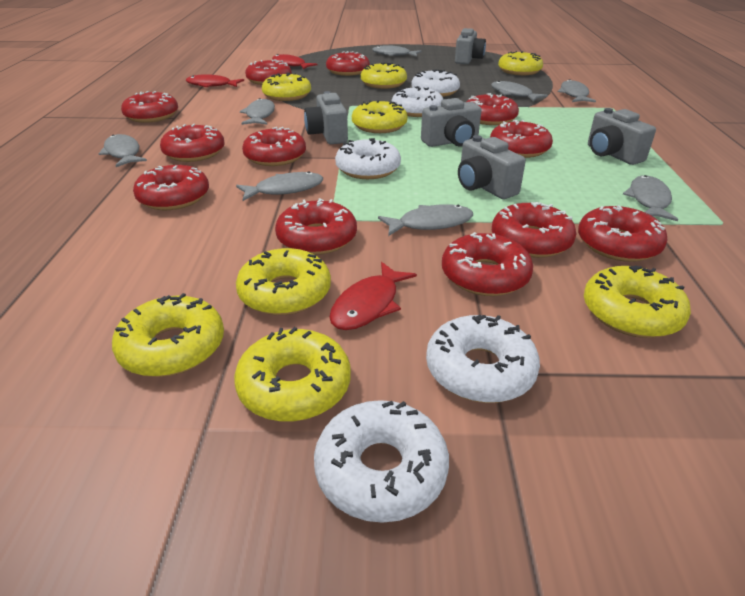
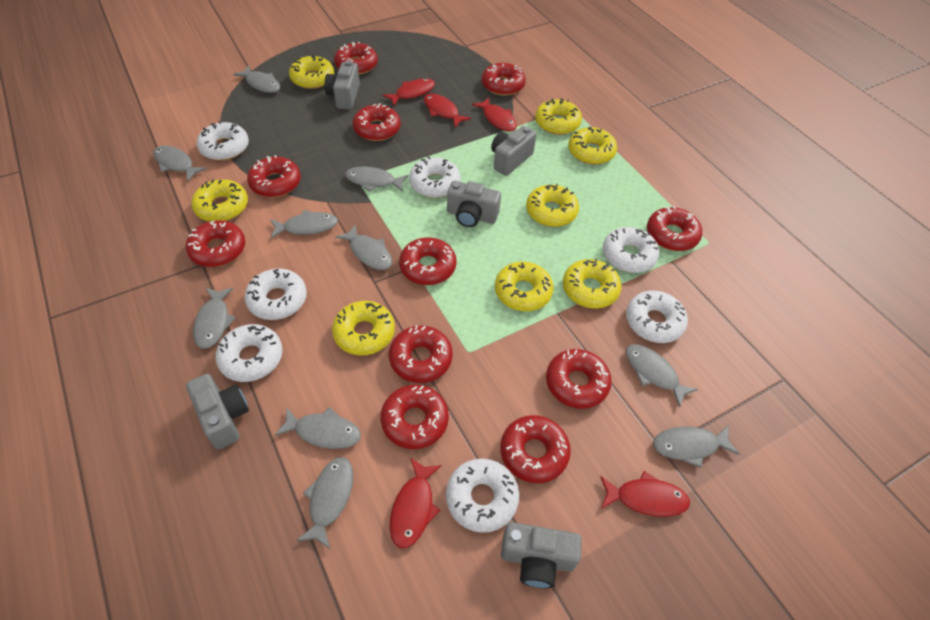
grey fish: [98,134,147,167] [236,171,323,201] [240,98,275,125] [372,45,421,57] [378,204,473,236] [491,81,548,102] [558,79,596,102] [623,175,678,221] = 8 -> [153,145,207,181] [193,287,236,349] [233,66,280,93] [270,210,338,238] [275,407,361,449] [296,457,353,549] [336,224,392,270] [345,167,409,192] [626,344,698,408] [653,426,739,468] = 10
red donut: [121,91,178,123] [133,165,209,210] [160,124,225,162] [242,127,306,166] [245,60,292,85] [275,198,357,255] [326,51,370,76] [442,232,533,296] [467,93,519,125] [490,120,553,158] [492,202,576,258] [578,205,668,262] = 12 -> [186,220,245,267] [247,155,301,197] [334,42,378,75] [353,103,401,141] [380,385,449,449] [389,325,453,383] [399,237,456,285] [482,63,526,96] [500,415,571,483] [546,349,612,409] [647,206,702,251] = 11
red fish: [186,74,244,87] [272,54,317,69] [329,262,417,330] = 3 -> [383,78,435,106] [390,458,442,548] [424,94,471,127] [472,97,517,132] [600,471,690,517] = 5
white donut: [314,400,449,523] [335,138,401,179] [391,86,444,117] [412,69,460,97] [426,315,540,403] = 5 -> [197,121,249,160] [216,324,283,382] [245,269,307,320] [409,156,461,198] [446,459,519,533] [603,227,659,273] [626,291,688,343] = 7

